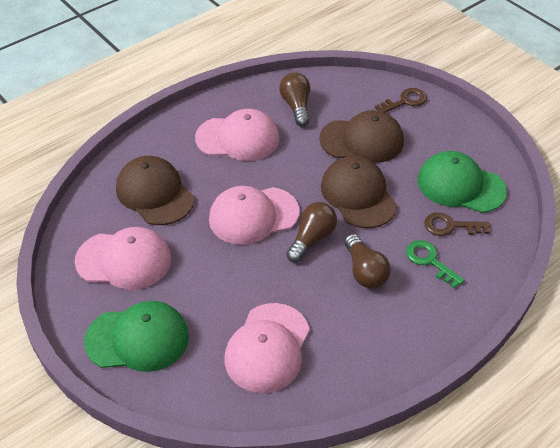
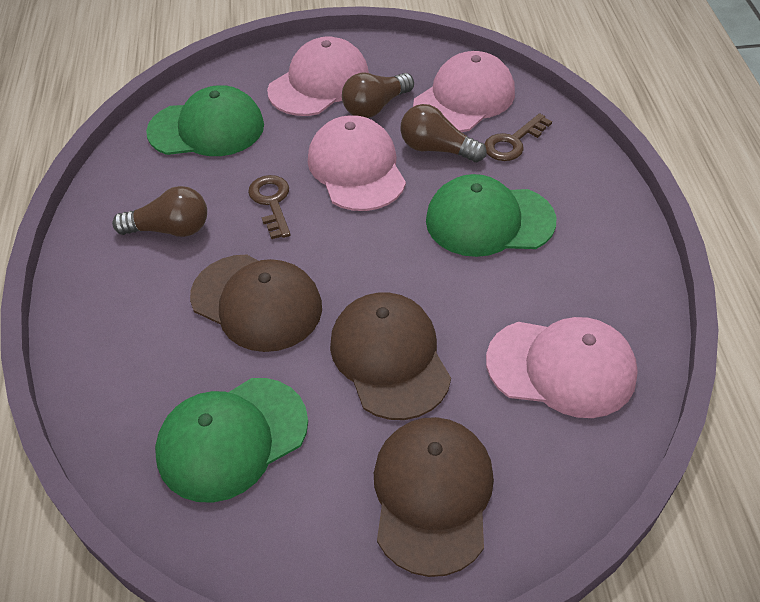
green cap: [84,301,189,372] [418,151,507,213] = 2 -> [146,85,264,156] [155,378,308,503] [426,174,556,257] = 3
green key: [406,240,465,288] = 1 -> none = 0

